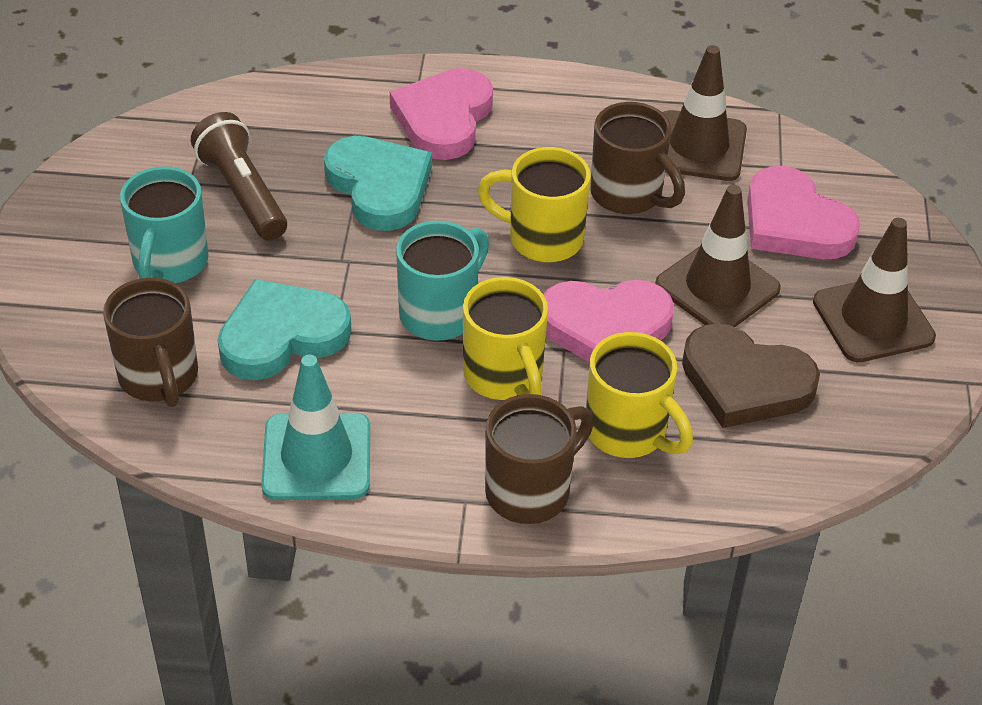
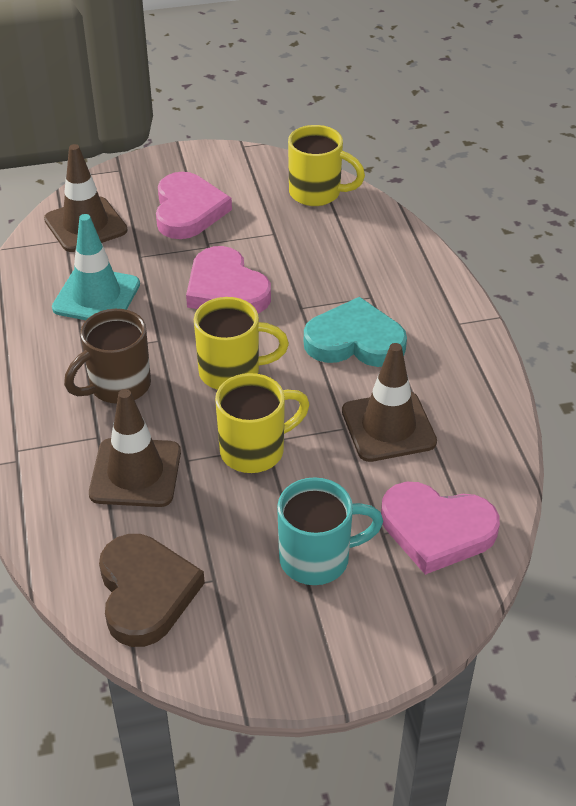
brown flashlight: [191,112,287,240] = 1 -> none = 0
brown mug: [103,278,198,407] [485,394,594,524] [590,102,685,214] = 3 -> [64,309,151,403] = 1
turquoise heart: [218,279,351,380] [324,136,432,231] = 2 -> [304,297,407,367] = 1
turquoise mug: [120,166,209,283] [396,221,489,341] = 2 -> [277,477,383,585] = 1

